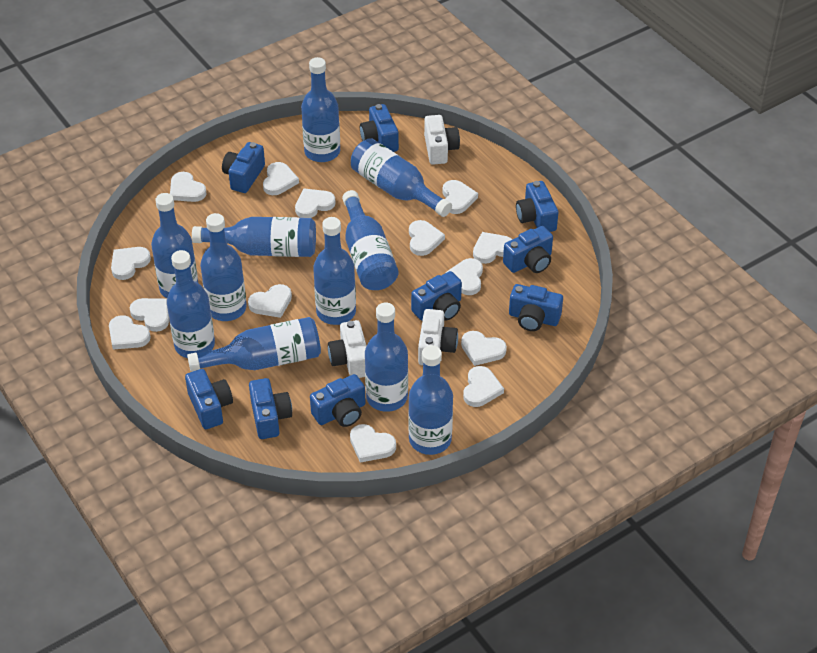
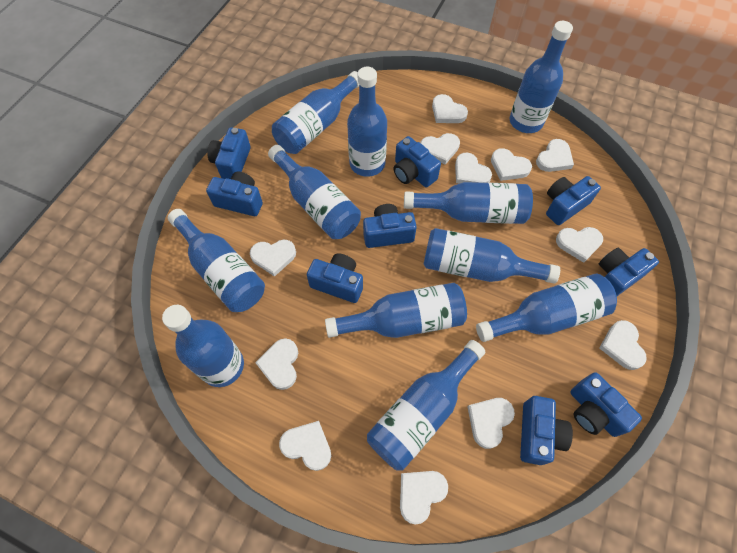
white camera: [328,320,367,378] [418,309,458,365] [424,115,460,165] = 3 -> none = 0
white heart: [109,315,151,350] [111,247,151,280] [129,298,169,332] [170,172,207,202] [248,284,292,318] [263,162,299,195] [295,188,335,218] [350,424,396,463] [409,220,445,256] [443,180,478,214] [446,258,483,295] [461,331,507,366] [463,366,504,407] [473,232,512,264] = 14 -> [250,240,296,277] [255,338,298,390] [279,421,331,471] [400,471,448,525] [420,133,460,165] [432,94,468,123] [455,153,492,184] [468,398,515,449] [491,148,532,181] [536,139,574,172] [556,227,603,263] [599,320,647,370] = 12

